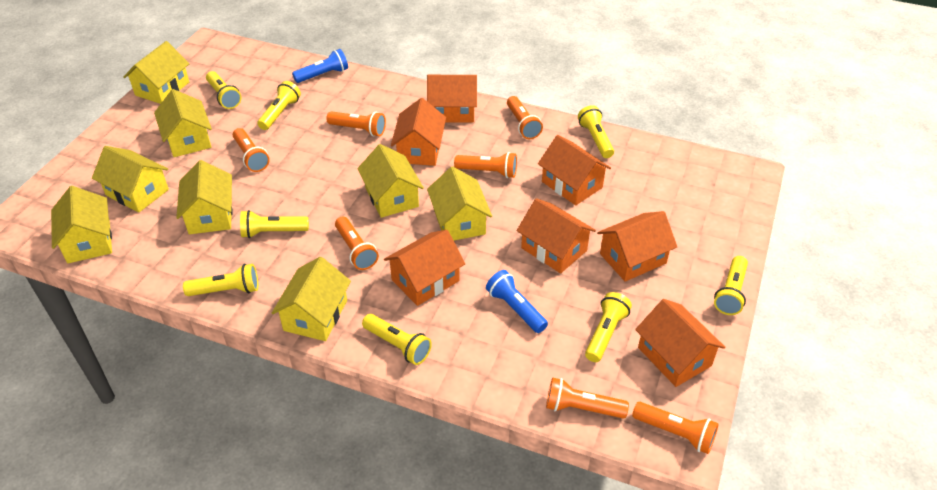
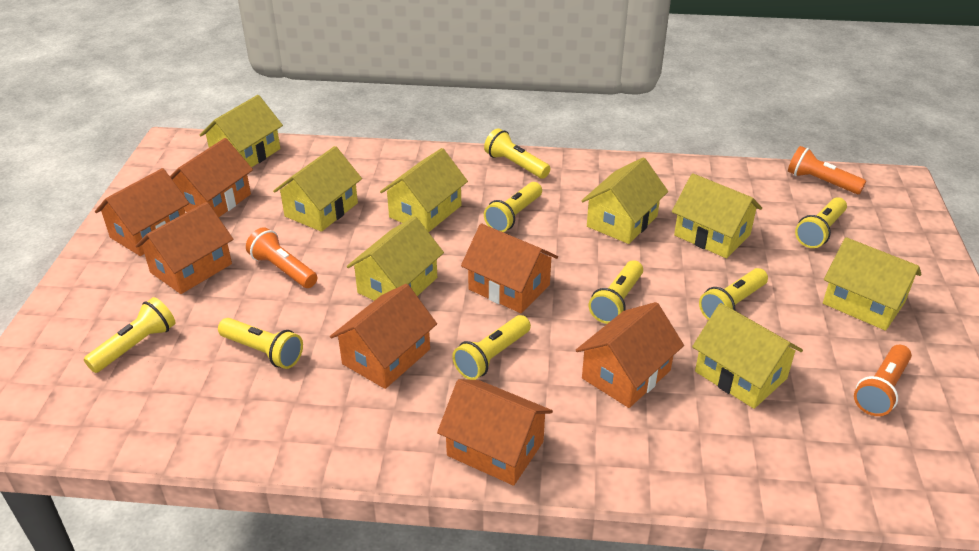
blue flashlight: [292,49,348,83] [486,270,548,333] = 2 -> none = 0
orange flashlight: [233,128,270,172] [326,111,386,137] [335,217,379,270] [454,152,517,178] [507,96,543,139] [546,378,629,419] [632,402,719,454] = 7 -> [246,227,317,288] [788,146,866,194] [854,345,912,416] = 3

